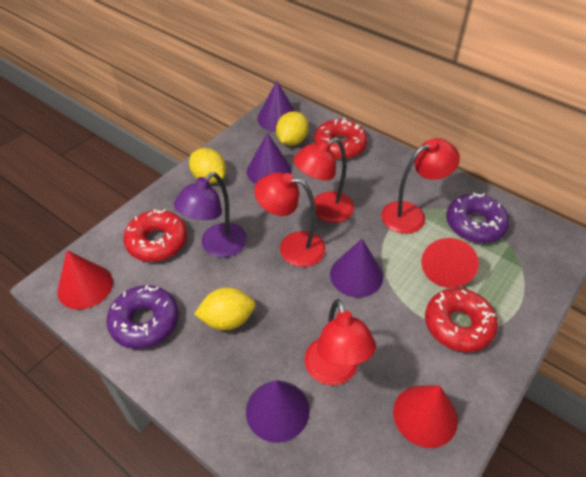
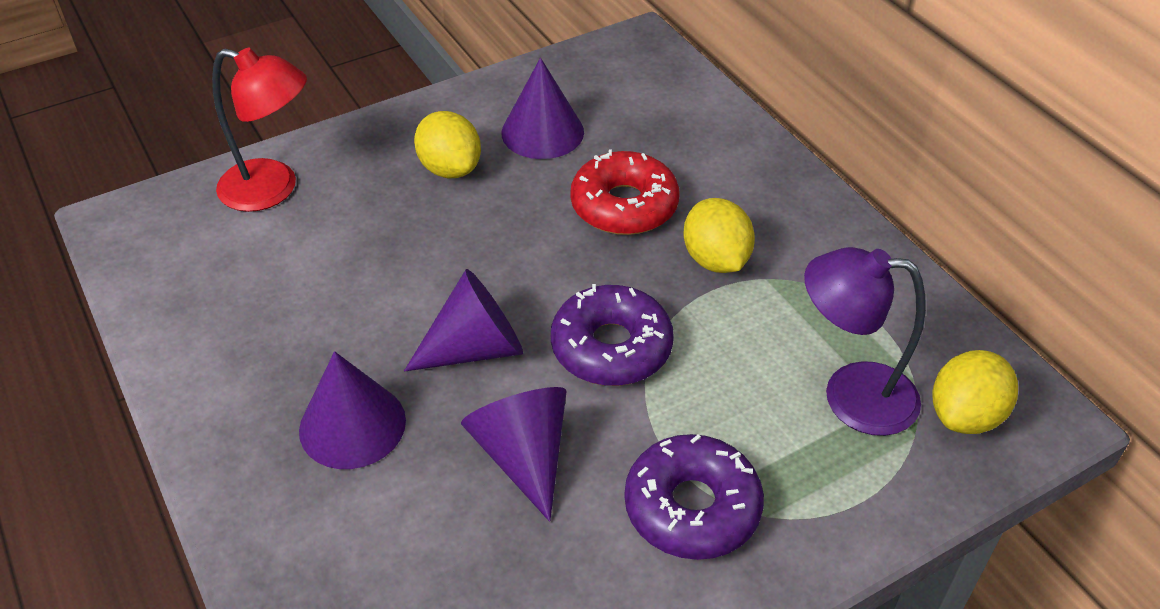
red cone: [57,250,113,310] [393,385,458,448] [421,238,479,288] = 3 -> none = 0
red donut: [123,209,187,262] [314,118,367,159] [425,288,498,352] = 3 -> [570,150,679,235] = 1
red lamp: [254,172,326,267] [294,138,354,223] [304,299,376,385] [381,138,460,234] = 4 -> [212,48,307,212] = 1

